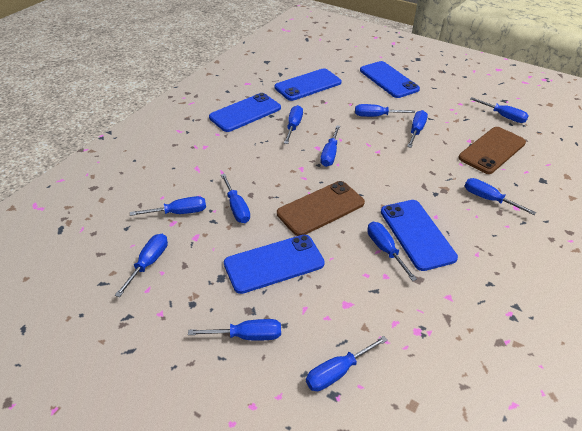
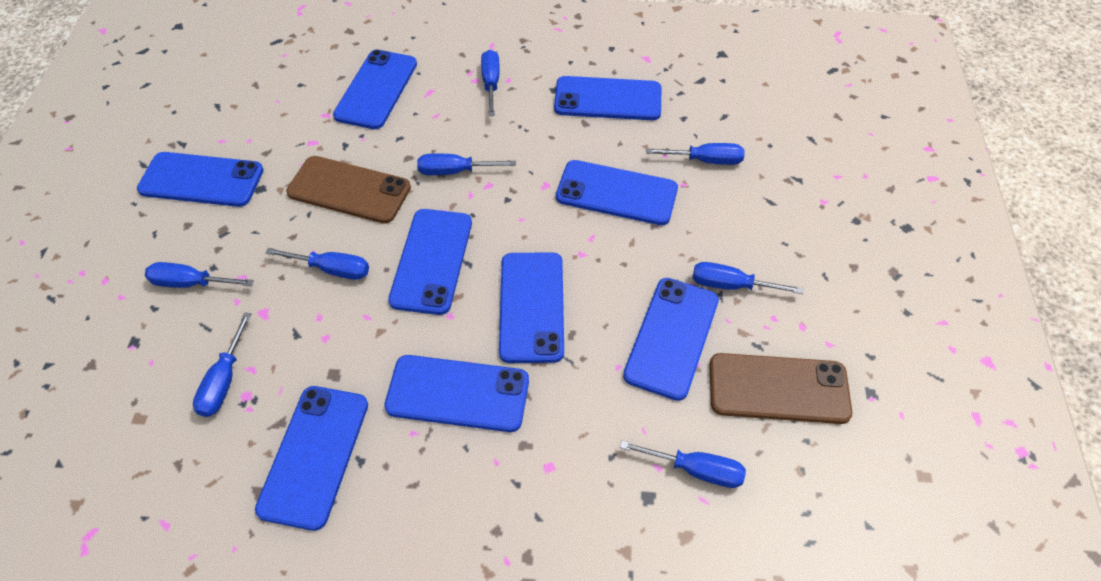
blue phone: [209,93,281,132] [224,235,325,294] [275,68,341,101] [360,61,420,98] [381,200,458,271] = 5 -> [137,152,264,207] [255,386,368,531] [333,49,417,129] [384,355,529,432] [388,209,472,315] [499,252,564,363] [554,76,661,120] [556,160,678,225] [623,278,719,401] = 9
blue screwdriver: [115,234,168,297] [130,196,206,216] [188,319,281,341] [221,174,250,223] [284,105,303,144] [306,336,388,391] [320,125,340,167] [355,104,415,117] [367,222,417,281] [407,110,428,148] [465,178,536,215] [470,97,529,123] = 12 -> [145,262,254,288] [193,312,251,417] [265,248,369,280] [417,154,516,175] [481,50,500,116] [620,440,746,488] [646,143,745,165] [693,262,803,294] = 8

